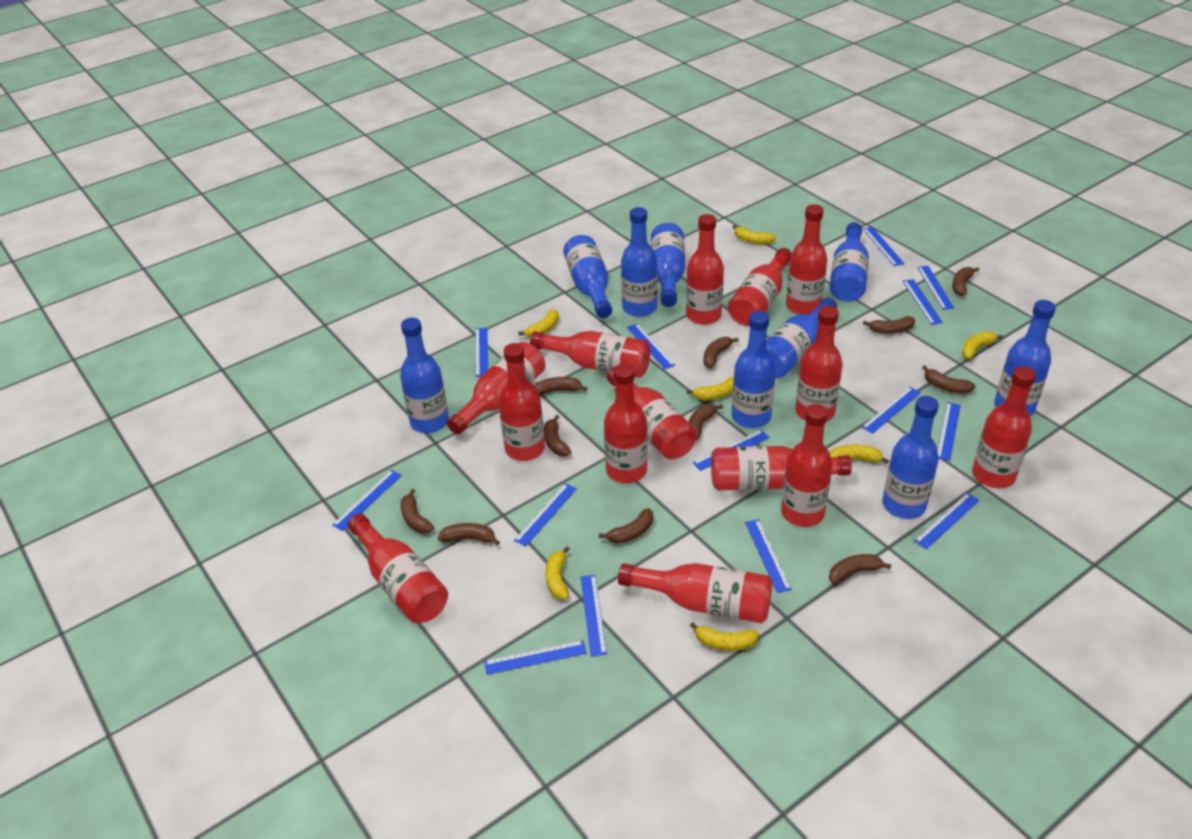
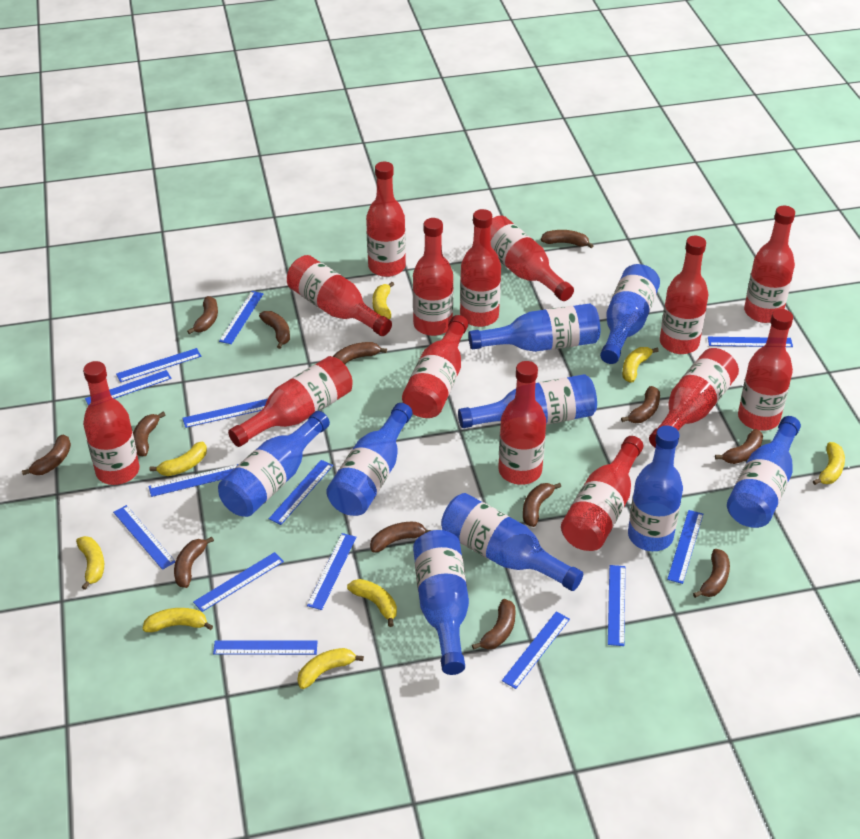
brown banana: [401,489,434,533] [438,523,500,545] [534,377,587,395] [544,415,571,456] [599,508,653,544] [688,404,723,440] [704,337,739,368] [829,554,891,584] [863,316,915,334] [922,365,976,394] [952,267,979,296] = 11 -> [22,434,71,475] [133,412,165,456] [174,536,214,588] [187,296,218,334] [259,311,290,349] [333,342,387,364] [370,522,432,553] [472,599,516,650] [523,483,561,527] [541,230,593,248] [621,386,660,423] [693,549,730,598] [715,429,763,464] = 13
yellow banana: [518,309,559,337] [545,546,570,599] [687,377,734,400] [690,622,759,651] [733,225,776,244] [829,444,889,464] [962,332,1003,359] = 7 -> [76,536,104,590] [142,608,213,632] [150,442,207,476] [297,648,364,689] [347,579,397,627] [372,282,394,319] [622,347,659,383] [813,442,845,485] = 8

